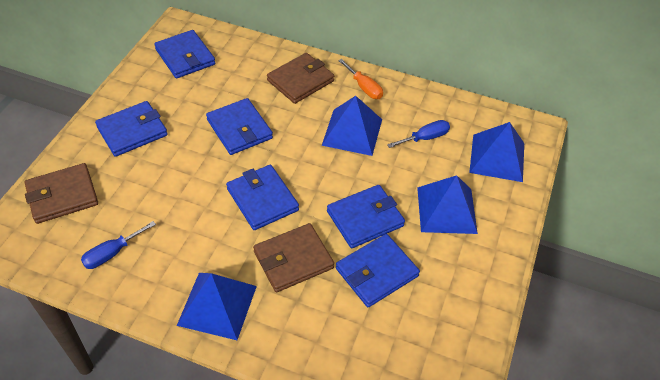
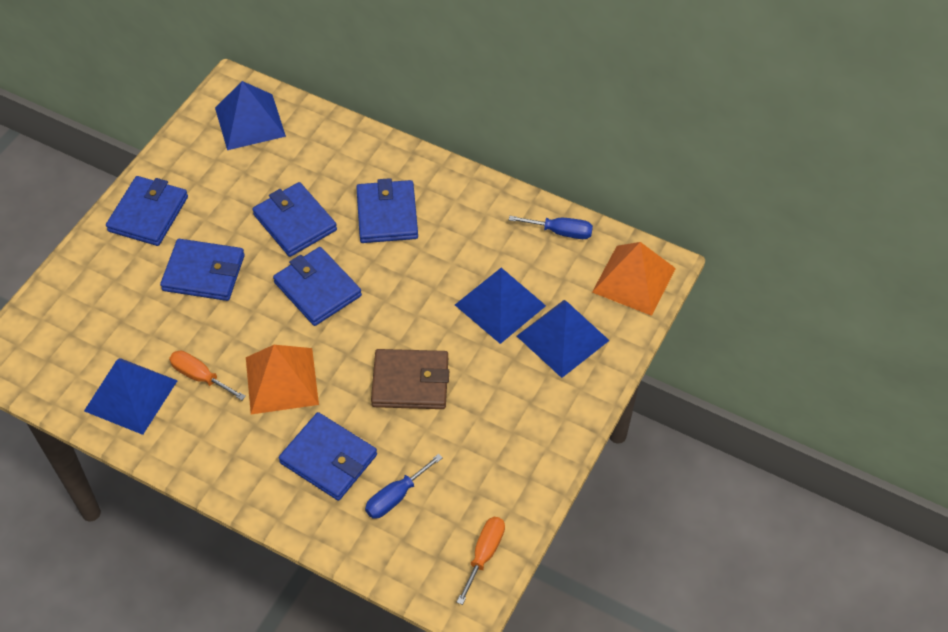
brown wallet: [25,163,98,224] [253,223,334,292] [267,53,334,104] = 3 -> [371,349,449,409] = 1
orange pyramid: none = 0 -> [246,345,319,414] [592,242,676,316] = 2
orange screwdriver: [338,59,383,99] = 1 -> [169,350,246,400] [457,517,505,605] = 2

